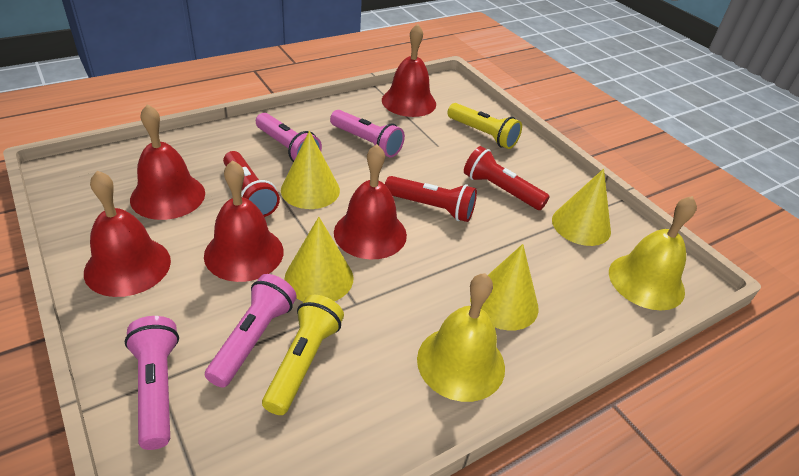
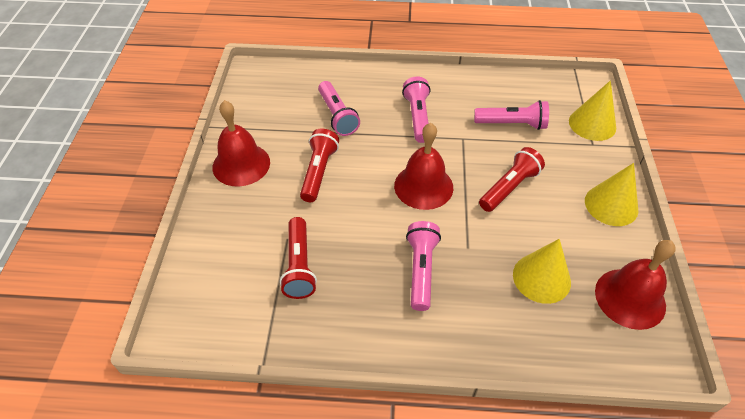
red bell: [84,170,171,297] [130,104,205,220] [204,160,284,282] [334,144,407,259] [382,24,436,117] = 5 -> [212,100,270,187] [394,123,453,210] [595,240,676,330] = 3
yellow bell: [417,273,505,402] [609,196,697,310] = 2 -> none = 0
yellow cone: [281,131,340,209] [284,217,353,301] [470,244,539,331] [552,169,611,246] = 4 -> [513,239,571,304] [569,80,616,141] [585,163,638,226] = 3
yellow flashlight: [262,295,344,415] [447,103,522,149] = 2 -> none = 0

